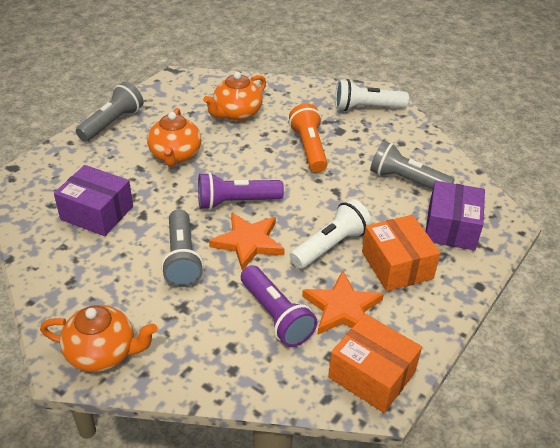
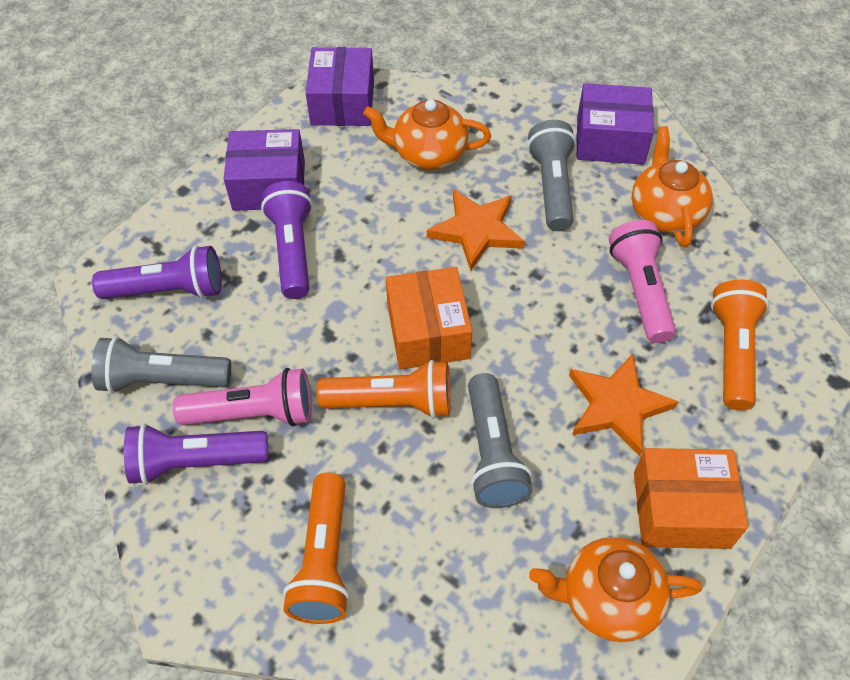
orange flashlight: [289,104,328,173] = 1 -> [283,473,350,624] [317,360,451,419] [711,280,769,410] = 3
pink flashlight: none = 0 -> [173,368,312,426] [609,220,676,343] = 2
purple box: [54,165,133,236] [426,181,485,251] = 2 -> [224,129,305,211] [305,47,374,126] [576,83,654,165] = 3
purple flashlight: [198,172,284,210] [241,265,317,347] = 2 -> [92,245,222,299] [124,423,268,485] [261,181,313,299] = 3
white flashlight: [290,199,372,269] [335,79,409,111] = 2 -> none = 0

